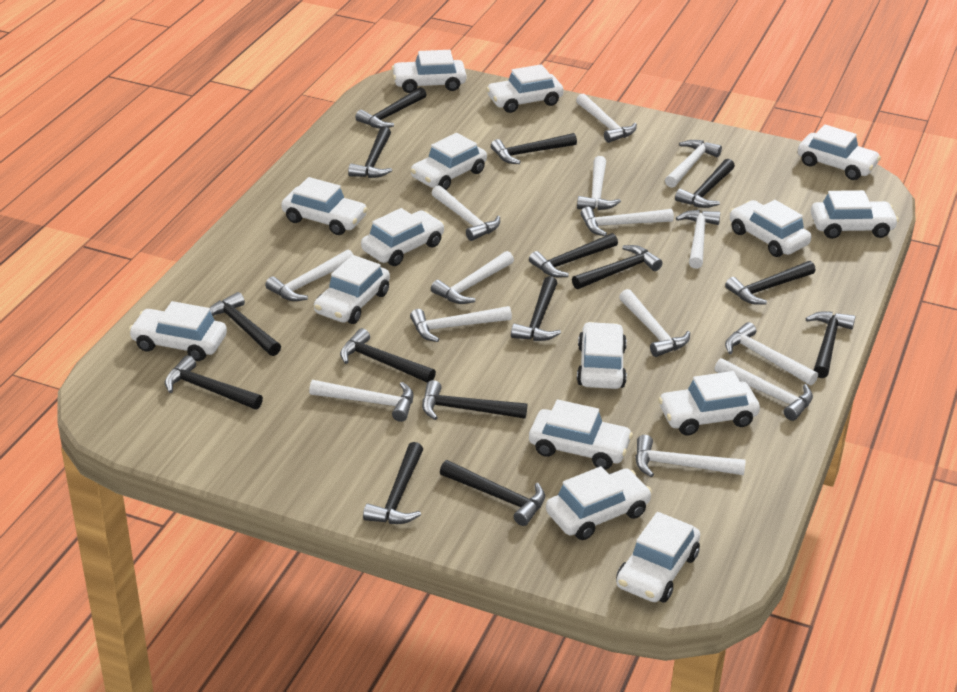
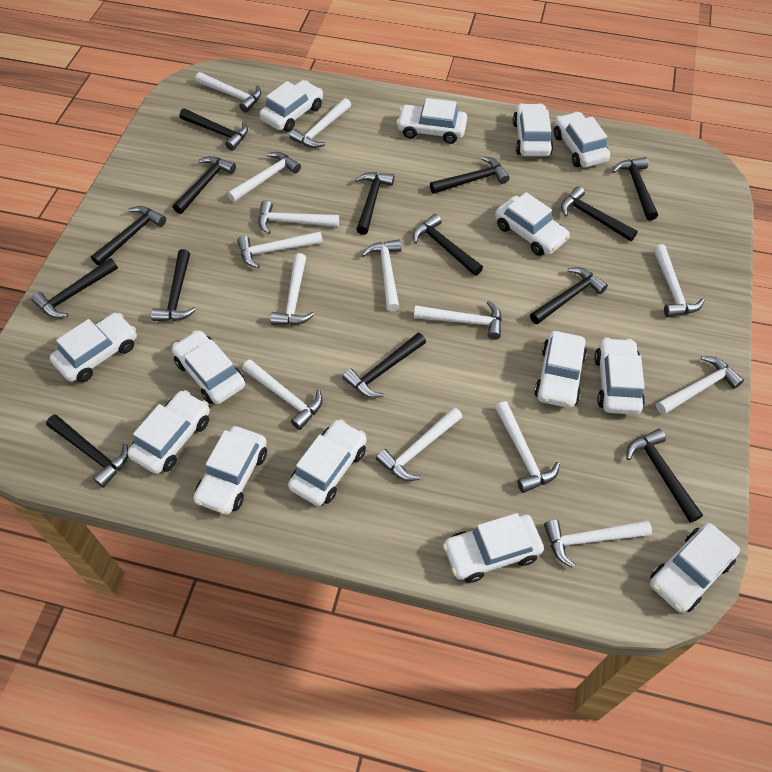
black hammer: [165,355,263,409] [210,292,281,356] [340,328,436,383] [348,126,392,178] [355,87,427,128] [363,442,423,524] [422,380,527,420] [440,460,545,526] [491,133,577,164] [511,276,561,341] [529,233,618,277] [572,245,663,289] [675,159,735,208] [725,261,815,305] [805,311,855,378] = 15 -> [31,258,118,318] [46,415,128,488] [91,206,166,266] [151,249,196,321] [173,156,236,214] [179,108,248,151] [342,333,426,398] [355,172,394,235] [413,214,483,276] [430,156,510,194] [530,268,608,325] [561,186,638,241] [612,157,658,221] [626,429,703,523] = 14
white car: [129,301,227,361] [281,177,368,235] [314,255,390,324] [361,208,444,266] [392,50,466,93] [410,133,487,190] [486,64,564,113] [529,399,633,470] [546,466,652,540] [577,322,627,389] [616,512,700,602] [658,371,760,435] [730,200,811,257] [797,124,881,180] [811,190,899,239] = 15 -> [50,313,137,382] [127,390,210,474] [172,330,245,404] [193,426,267,515] [260,80,323,132] [288,419,367,506] [396,98,467,144] [443,513,544,583] [495,192,570,256] [513,103,553,157] [534,331,587,408] [554,112,610,168] [594,337,645,415] [650,523,740,613] = 14

